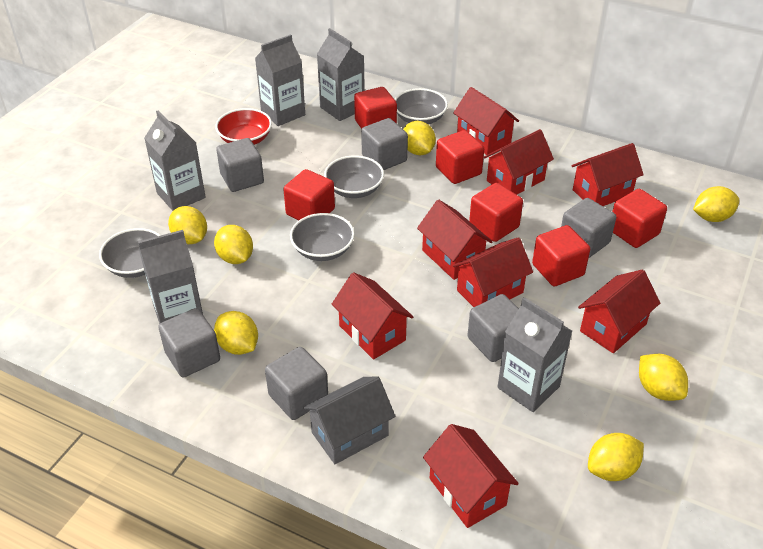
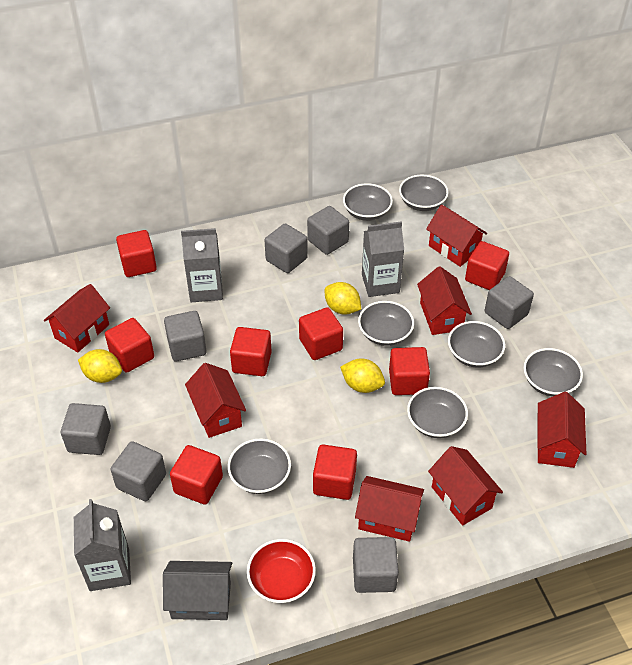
grey bowl: [99,228,161,278] [290,213,355,261] [324,155,384,198] [395,88,448,124] = 4 -> [228,438,291,494] [343,183,393,221] [358,301,414,346] [399,175,448,211] [407,387,468,438] [448,321,505,367] [523,348,583,396] = 7
grey carton: [138,230,203,324] [144,111,206,211] [255,34,305,126] [317,28,365,121] [498,297,572,412] = 5 -> [74,499,131,591] [181,228,223,302] [362,221,404,297] = 3
grey cube: [158,308,220,378] [216,138,264,192] [265,347,328,420] [361,118,408,170] [467,294,519,362] [561,198,616,258] = 6 -> [61,403,111,455] [111,441,166,501] [164,311,206,361] [265,224,308,273] [307,206,349,255] [353,537,399,593] [485,276,534,329] = 7
red cube: [283,169,335,220] [354,87,397,129] [436,130,484,184] [469,183,523,242] [532,225,590,286] [612,189,667,248] = 6 -> [105,318,154,373] [116,230,157,277] [170,445,223,505] [230,327,272,376] [299,307,343,360] [313,445,357,500] [389,347,430,395] [465,241,509,290] = 8
red house: [332,272,413,359] [417,200,492,280] [423,424,519,528] [453,87,519,155] [453,237,533,307] [484,129,554,195] [571,143,644,206] [578,269,660,353] = 8 -> [44,284,110,353] [185,363,246,438] [355,476,424,542] [417,266,472,335] [426,205,487,267] [428,446,503,526] [538,392,586,468] = 7
yellow lemon: [168,206,207,244] [214,225,253,264] [214,311,258,355] [403,121,436,155] [588,433,644,481] [639,354,688,401] [693,186,739,222] = 7 -> [78,349,122,383] [324,282,361,314] [340,359,385,393] = 3

